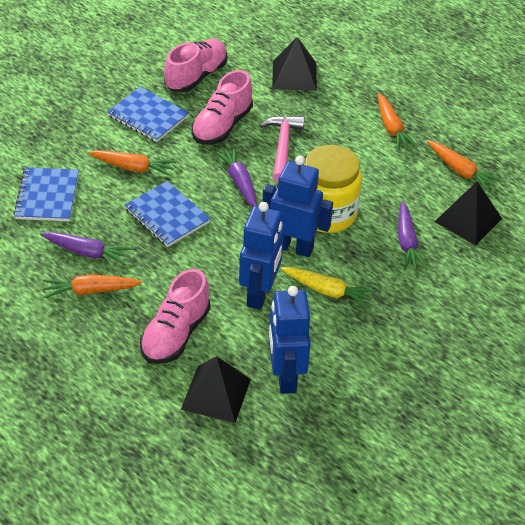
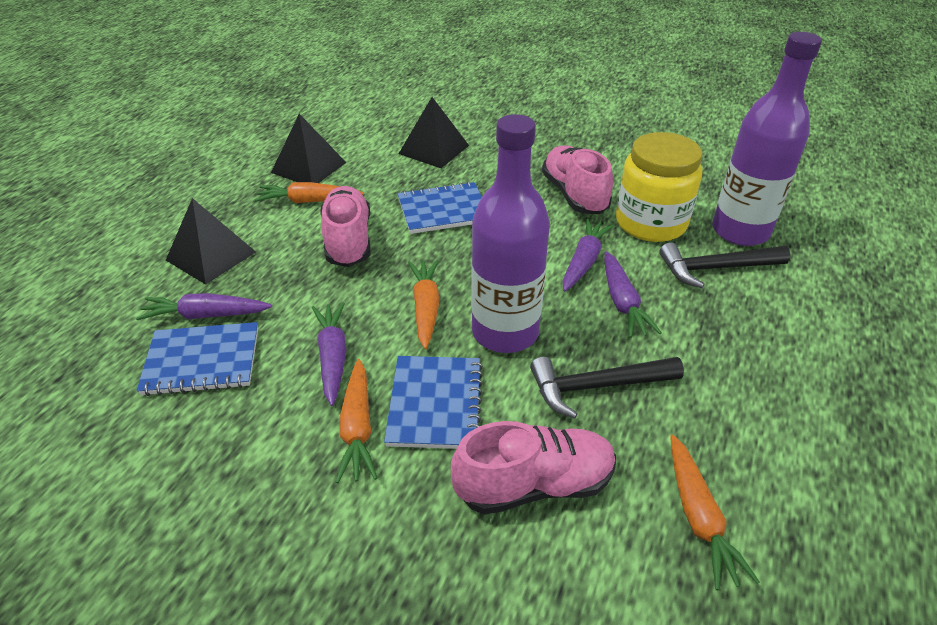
black hammer: none = 0 -> [530,357,684,419] [659,243,791,288] = 2
blue robot: [239,202,284,310] [263,156,333,257] [269,286,311,394] = 3 -> none = 0
pink hammer: [260,115,304,183] = 1 -> none = 0
purple bottle: none = 0 -> [471,114,550,353] [712,32,822,246] = 2
purple carrot: [40,232,133,265] [214,146,257,207] [398,201,427,271] = 3 -> [136,293,272,320] [312,302,347,406] [563,219,614,292] [604,251,662,338] = 4
yellow carrot: [281,267,376,308] = 1 -> none = 0

